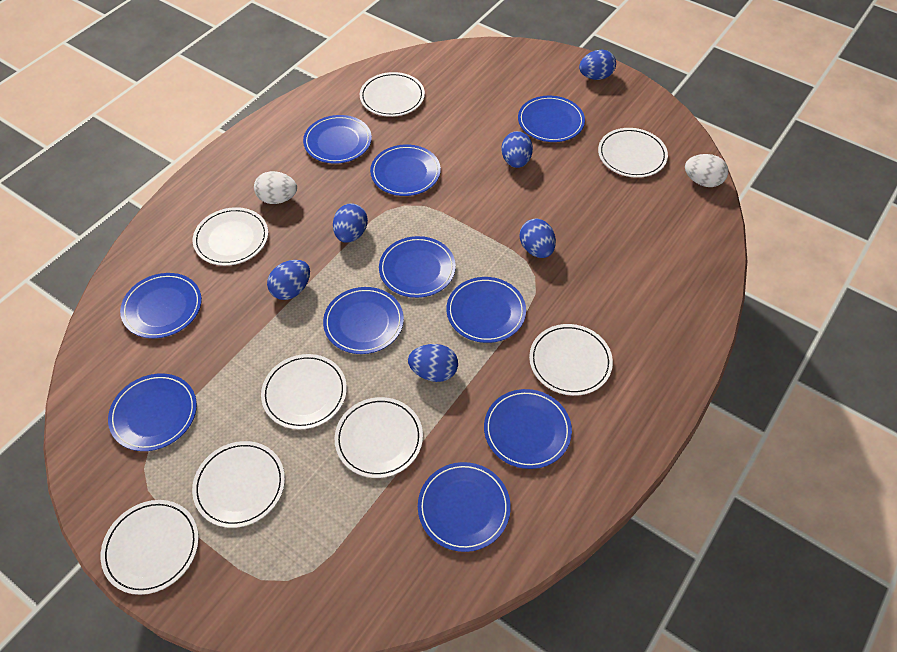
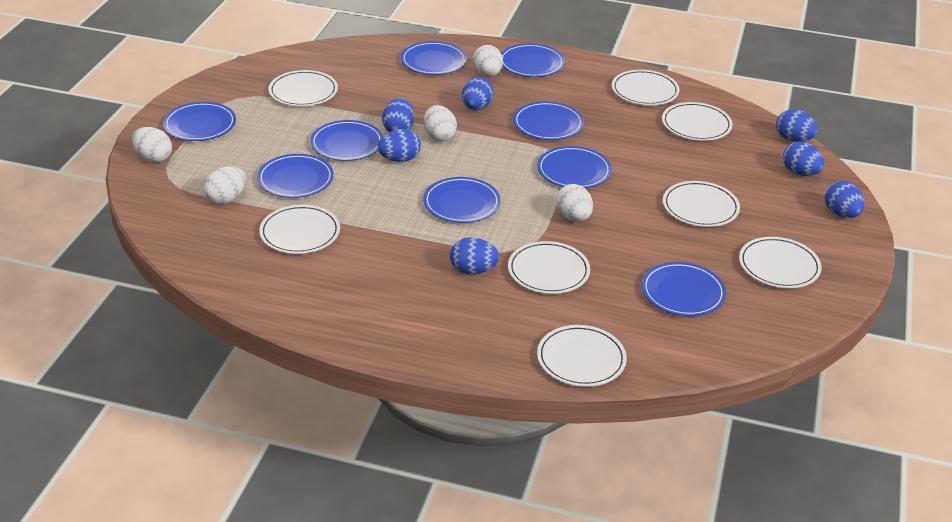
blue egg: [267,260,310,300] [333,203,368,243] [408,344,458,382] [501,131,533,168] [520,219,556,258] [579,50,616,80] = 6 -> [377,129,421,162] [382,98,414,132] [450,237,499,274] [462,77,493,110] [776,109,818,142] [783,141,824,176] [825,181,865,218] = 7
blue plate: [108,373,197,451] [120,273,202,338] [303,115,372,164] [323,287,404,354] [370,144,441,196] [379,236,456,298] [418,462,511,552] [446,277,526,343] [484,389,572,469] [518,96,585,142] = 10 -> [163,102,236,141] [257,154,334,198] [310,120,383,161] [401,41,467,75] [423,177,501,223] [501,43,565,77] [513,101,584,140] [537,146,612,189] [642,262,726,316] = 9
white egg: [254,171,297,204] [685,154,728,187] = 2 -> [132,127,172,162] [204,166,246,204] [424,105,457,142] [473,45,503,77] [556,184,593,222] = 5

